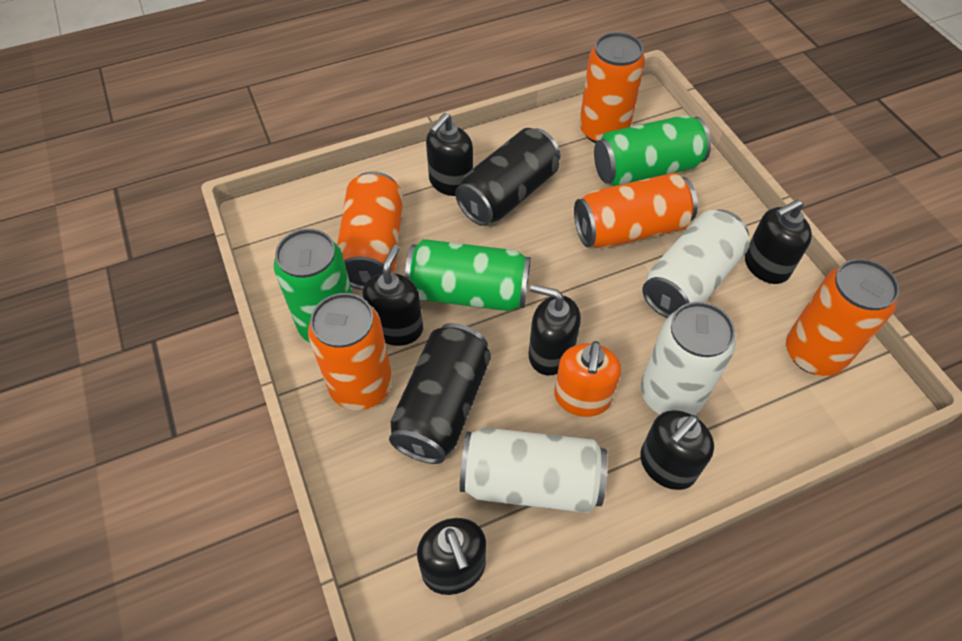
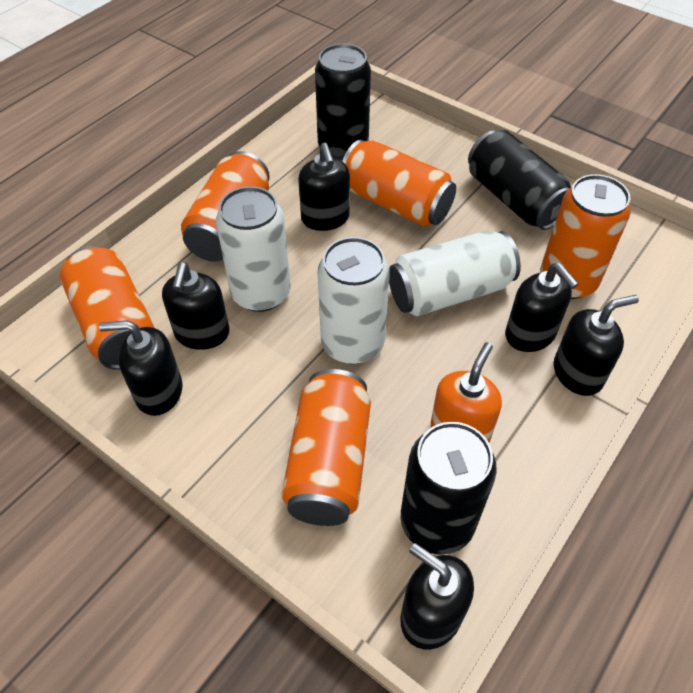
black can: [389,323,491,464] [455,128,560,226] = 2 -> [315,44,371,160] [401,422,497,555] [468,130,571,230] = 3
green can: [274,229,353,342] [405,239,531,311] [594,115,711,186] = 3 -> none = 0

